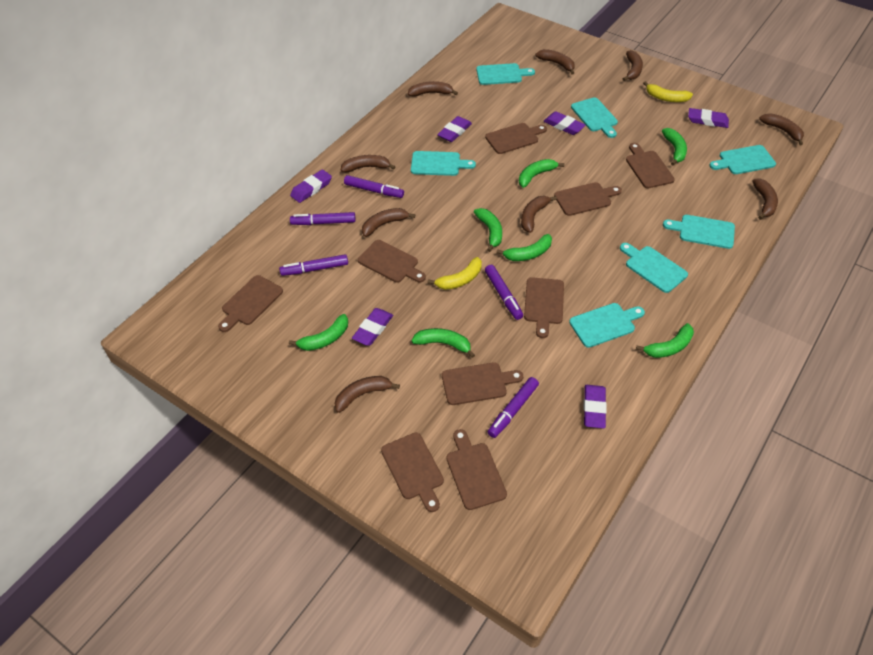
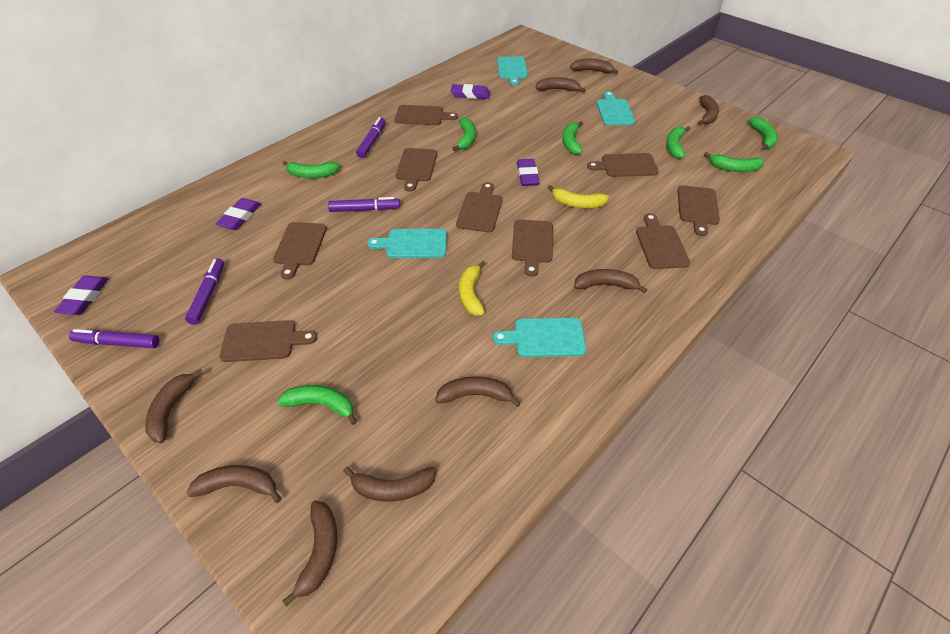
purple eraser: [290,170,332,203] [352,308,393,346] [437,116,472,142] [543,111,585,135] [584,385,607,428] [688,108,729,128] = 6 -> [54,276,109,315] [216,198,261,230] [450,84,491,99] [517,159,540,186] = 4
purple marker: [279,254,348,276] [290,212,355,225] [344,175,404,198] [485,265,523,320] [488,377,539,438] = 5 -> [69,329,160,348] [185,258,224,325] [328,197,400,212] [356,117,386,158] = 4
turquoise cutting board: [411,151,476,176] [476,63,535,85] [569,303,645,348] [571,97,618,138] [620,243,688,293] [663,215,735,249] [709,145,776,174] = 7 -> [367,229,447,258] [492,318,586,357] [497,56,528,86] [596,91,635,126] = 4

